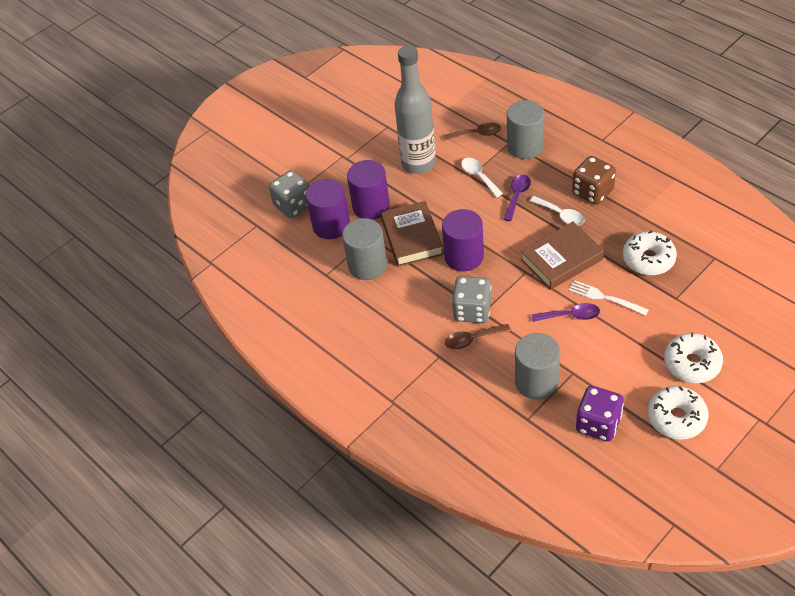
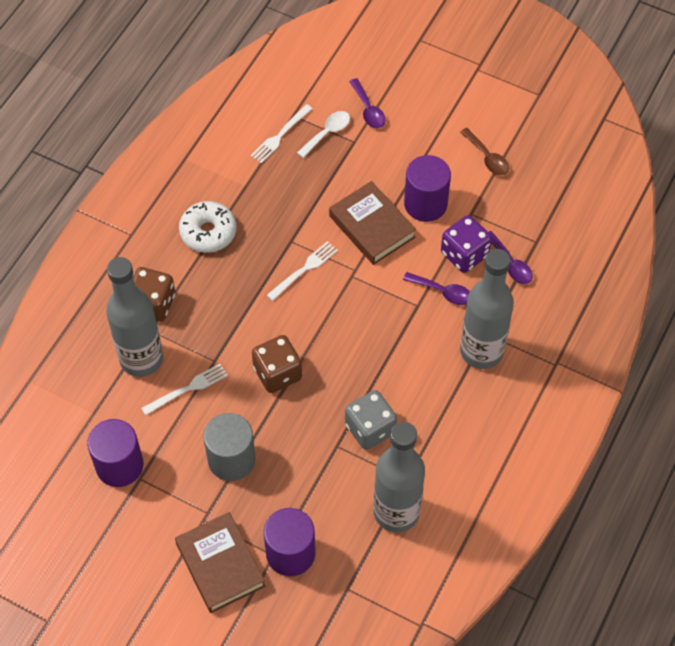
brown dice: [572,156,616,205] = 1 -> [133,267,175,322] [252,335,302,393] = 2
brown spoon: [444,122,501,140] [445,324,511,349] = 2 -> [460,128,509,175] = 1
grey bottle: [394,46,436,174] = 1 -> [106,257,163,377] [374,422,425,533] [460,249,514,369] = 3
grey cylinder: [342,218,387,280] [507,100,544,159] [515,333,561,400] = 3 -> [203,413,256,481] = 1
grey dice: [269,170,310,218] [452,276,491,323] = 2 -> [345,390,397,450] = 1
purple spoon: [503,175,531,221] [532,303,600,322] = 2 -> [349,78,386,128] [403,272,470,305] [489,231,533,284] = 3
white donut: [623,230,677,275] [648,386,709,440] [664,333,723,383] = 3 -> [179,201,236,253] = 1
white fork: [568,280,649,316] = 1 -> [141,364,228,415] [251,104,313,164] [267,241,338,301] = 3
white spoon: [461,158,503,197] [530,196,584,225] = 2 -> [297,111,350,158] = 1

